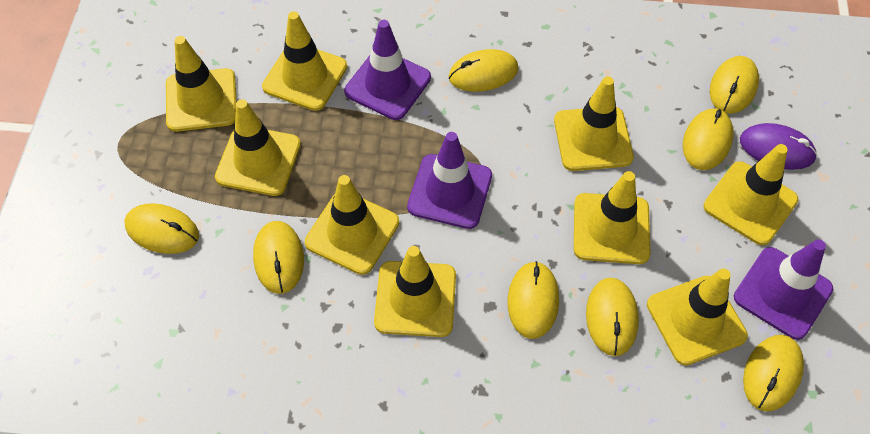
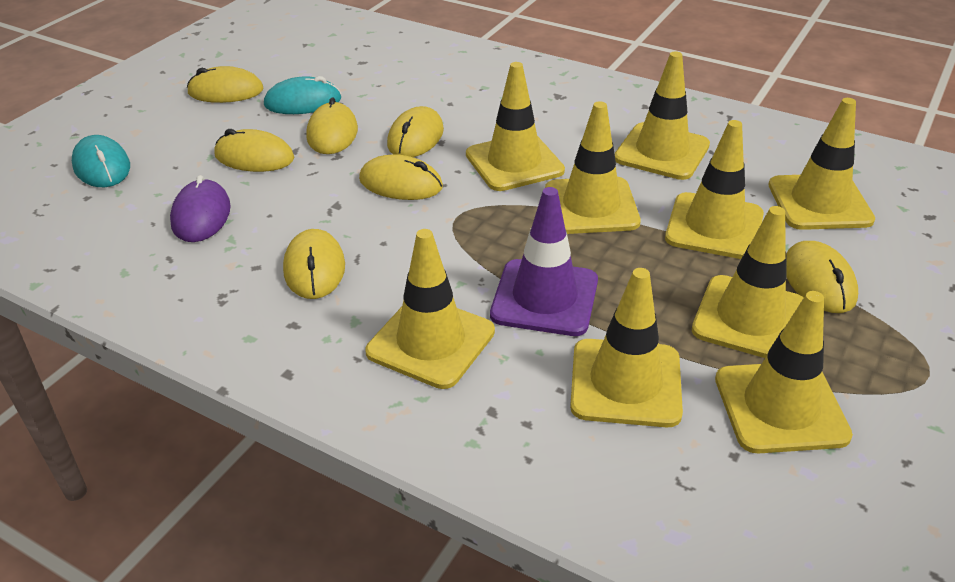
purple traffic cone: [344,20,431,120] [407,132,492,229] [734,239,833,340] = 3 -> [490,187,598,336] = 1
turquoise mouse: none = 0 -> [72,135,130,187] [264,76,341,114] = 2
yellow mouse: [125,203,199,254] [253,221,304,294] [449,49,518,92] [508,261,559,339] [586,278,639,356] [683,108,733,170] [710,56,759,114] [743,335,804,411] = 8 -> [187,66,263,103] [214,129,294,172] [283,229,345,299] [306,97,358,154] [359,154,443,200] [387,106,444,157] [786,241,858,313] = 7

